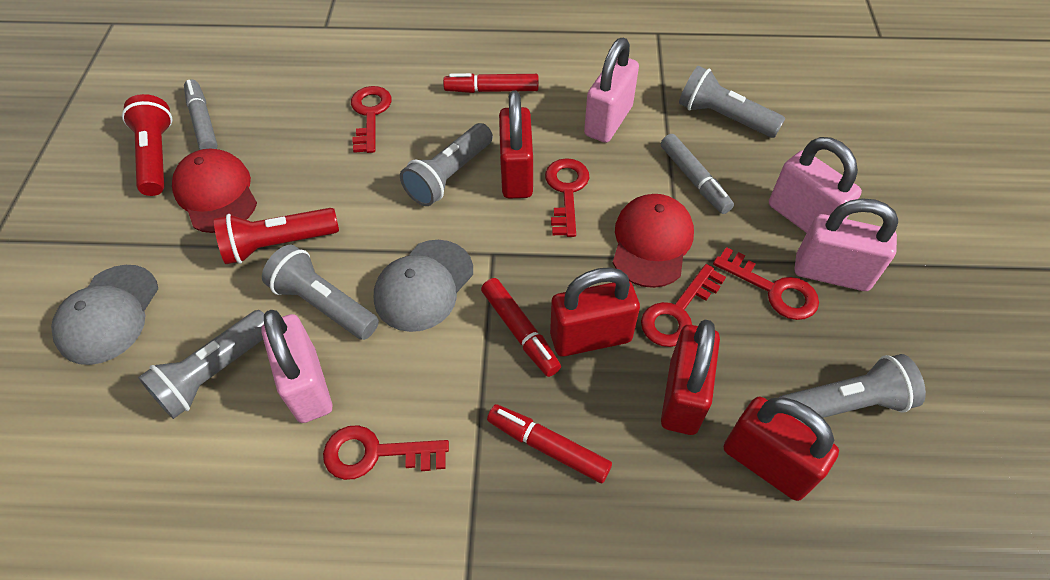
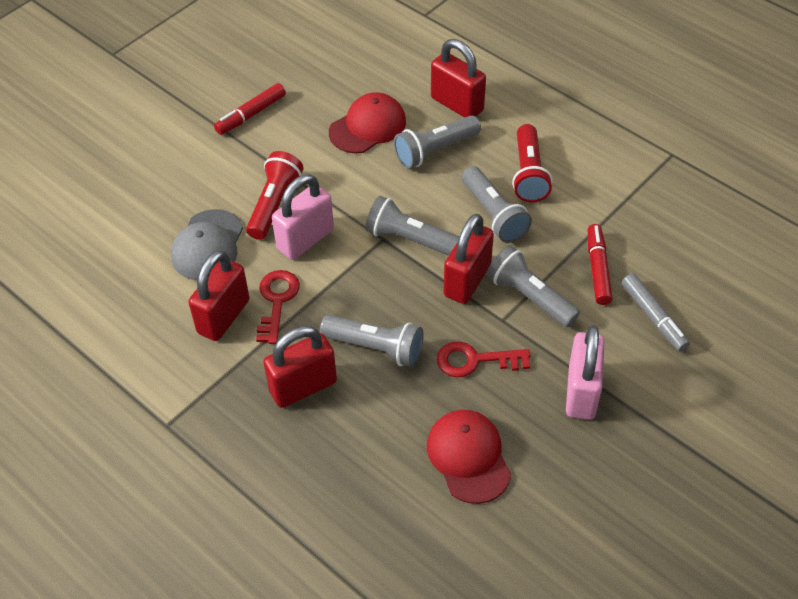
grey cap: [51,265,158,365] [374,240,473,332] = 2 -> [171,209,243,280] = 1
grey marker: [184,79,218,150] [661,134,734,214] = 2 -> [622,273,690,352] = 1
pink padlock: [262,310,332,423] [584,38,639,143] [769,137,862,233] [795,198,898,291] = 4 -> [272,174,334,260] [566,325,605,420] = 2
red key: [323,425,449,480] [351,86,392,153] [545,158,589,237] [641,264,726,347] [713,247,819,320] = 5 -> [256,270,300,344] [437,341,531,377] = 2
red marker: [443,73,539,93] [481,278,561,377] [487,404,612,483] = 3 -> [214,83,286,135] [588,224,613,305] = 2

